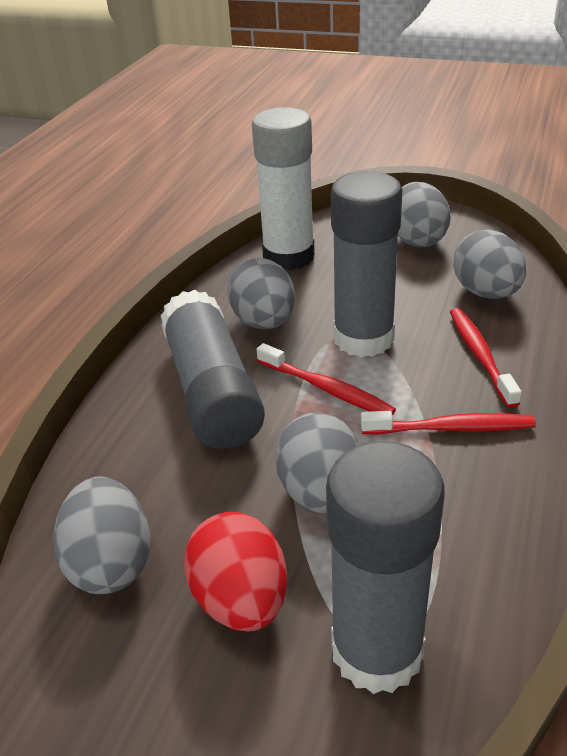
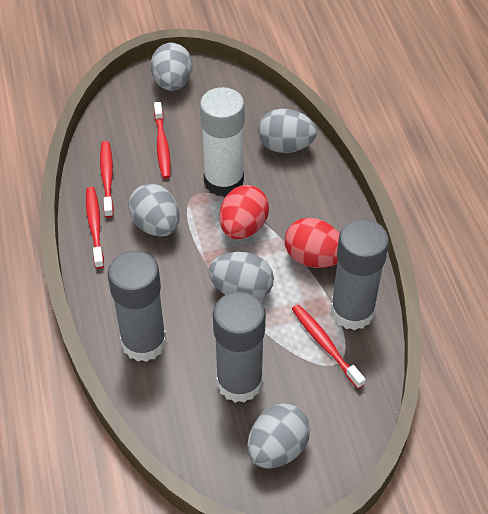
red egg: [184,512,287,631] = 1 -> [219,185,269,239] [285,218,340,268] = 2
red toothbrush: [257,343,396,416] [361,411,536,435] [450,308,522,408] = 3 -> [86,187,104,269] [100,141,114,218] [154,102,171,179] [292,304,366,389] = 4

